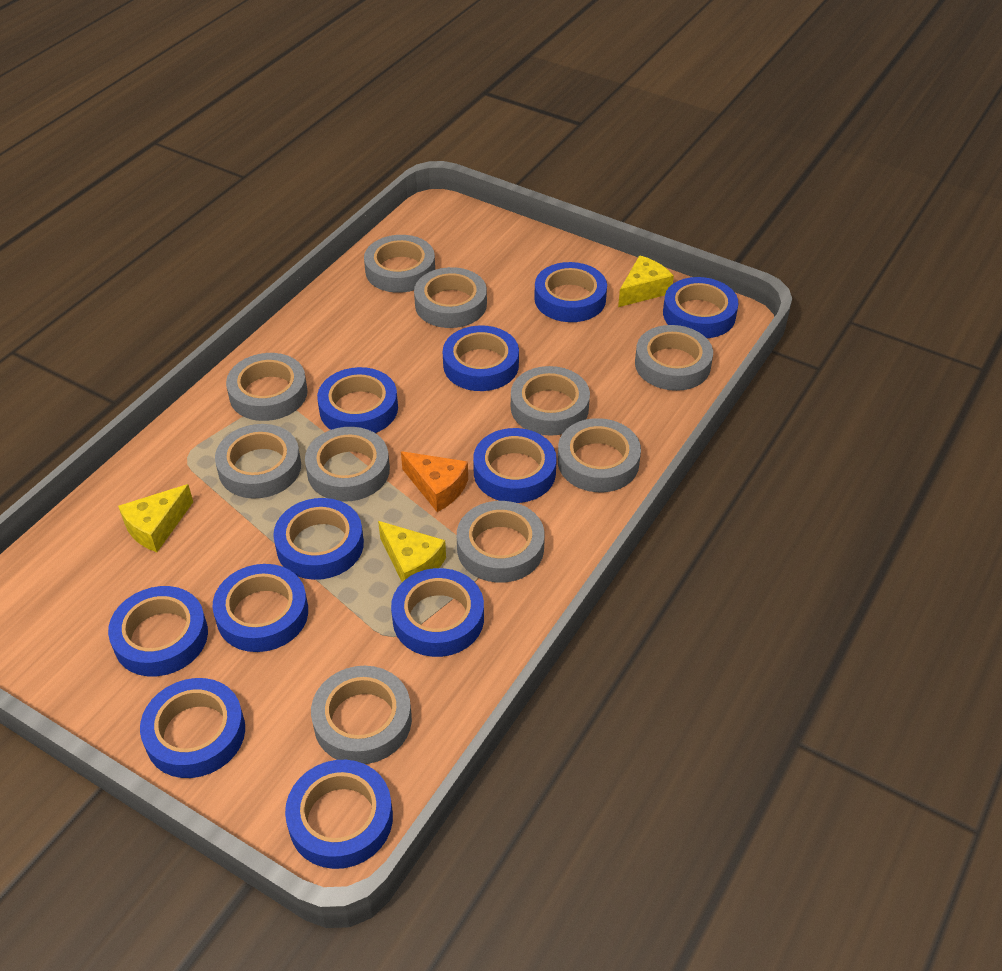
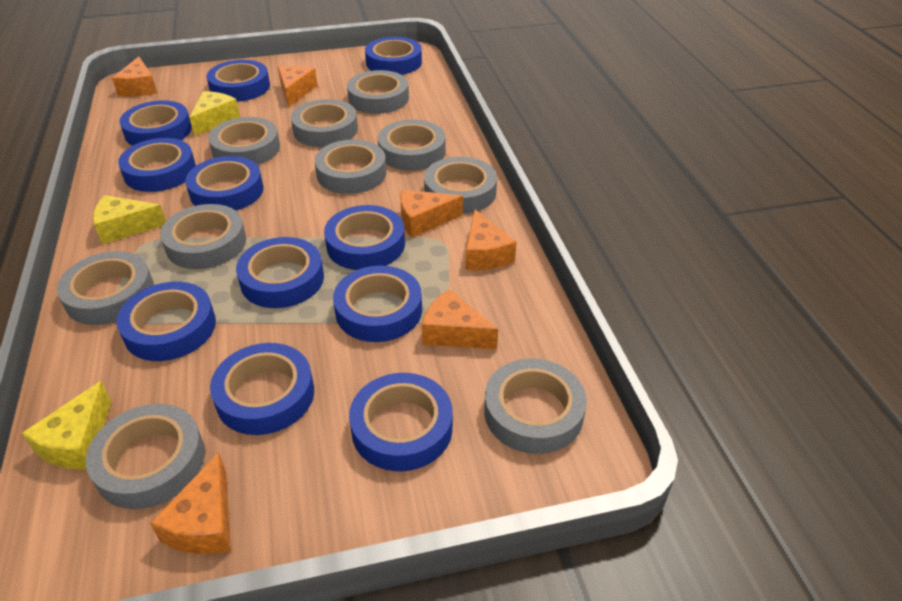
orange cheese: [401,451,468,512] = 1 -> [112,57,157,97] [150,453,231,554] [278,66,318,107] [400,190,463,238] [422,289,498,349] [465,210,516,270] = 6

